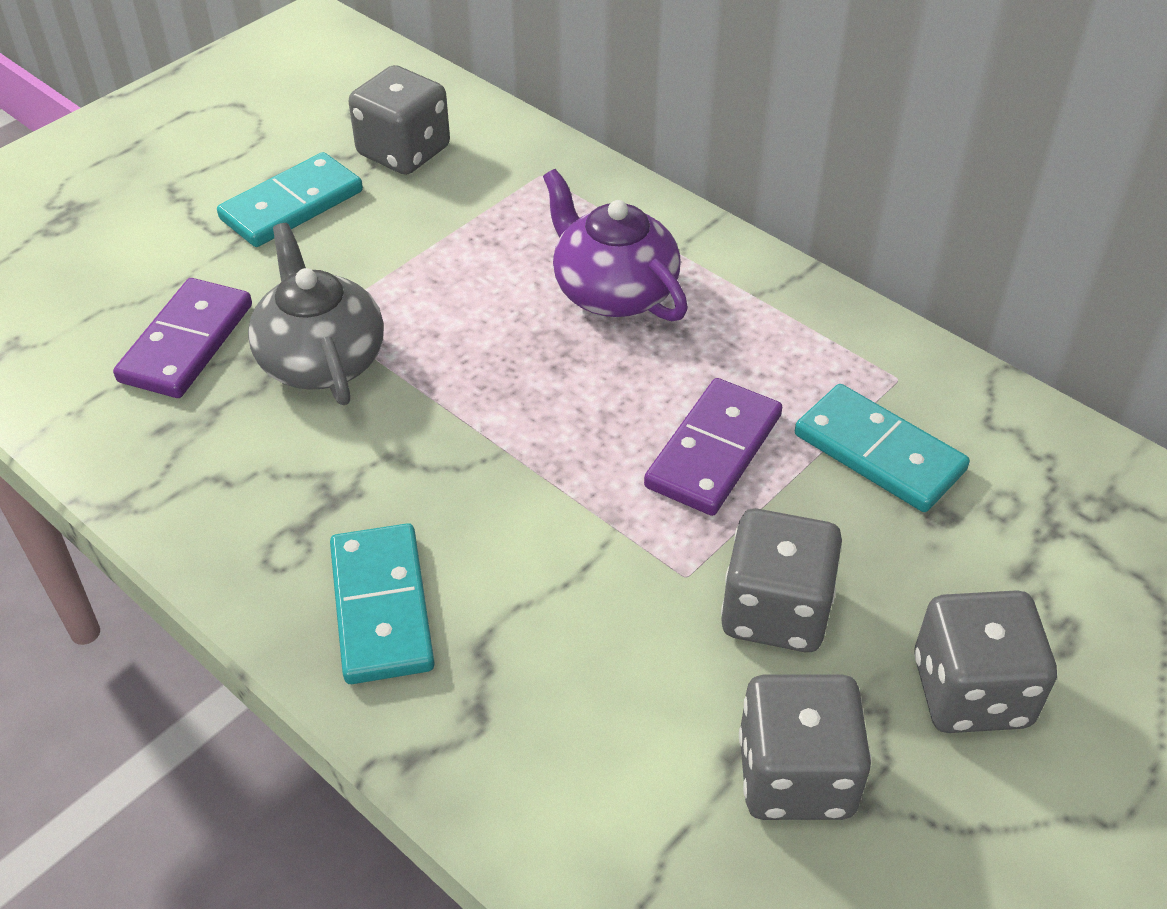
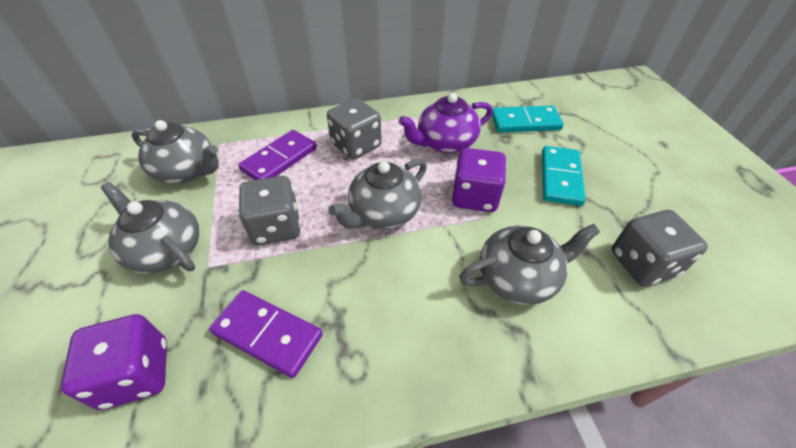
grey dice: [349,65,450,175] [721,509,842,652] [739,674,871,820] [914,590,1057,733] = 4 -> [239,176,301,245] [327,98,382,159] [612,210,708,286] = 3
grey teapot: [248,223,384,405] = 1 -> [101,182,199,273] [132,120,219,183] [328,159,427,229] [459,224,600,305] = 4
purple dice: none = 0 -> [61,314,167,410] [452,148,506,212] = 2
turquoise domino: [217,152,363,247] [330,523,435,684] [795,384,970,512] = 3 -> [491,106,564,132] [542,146,586,206] = 2

